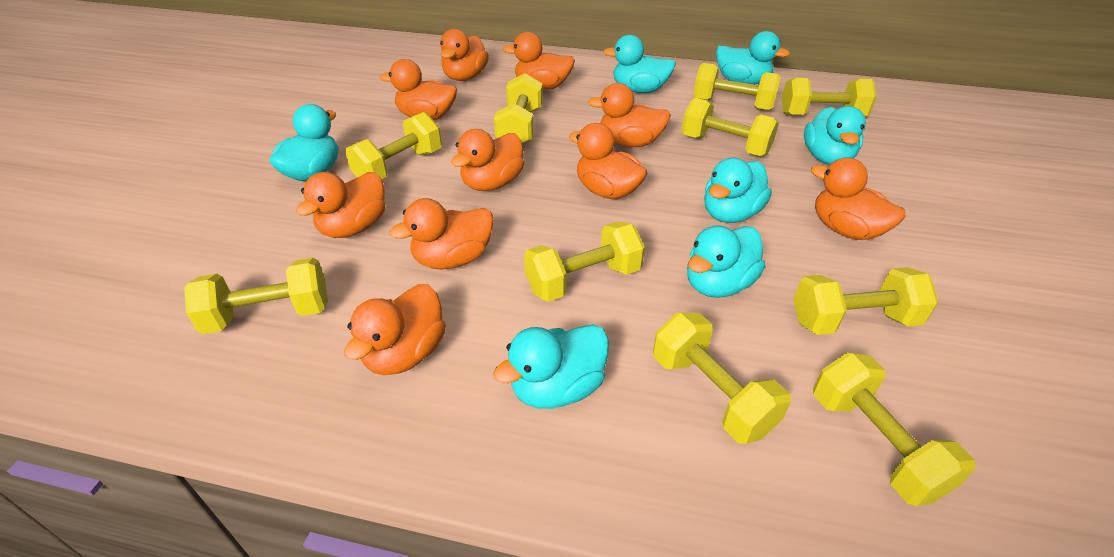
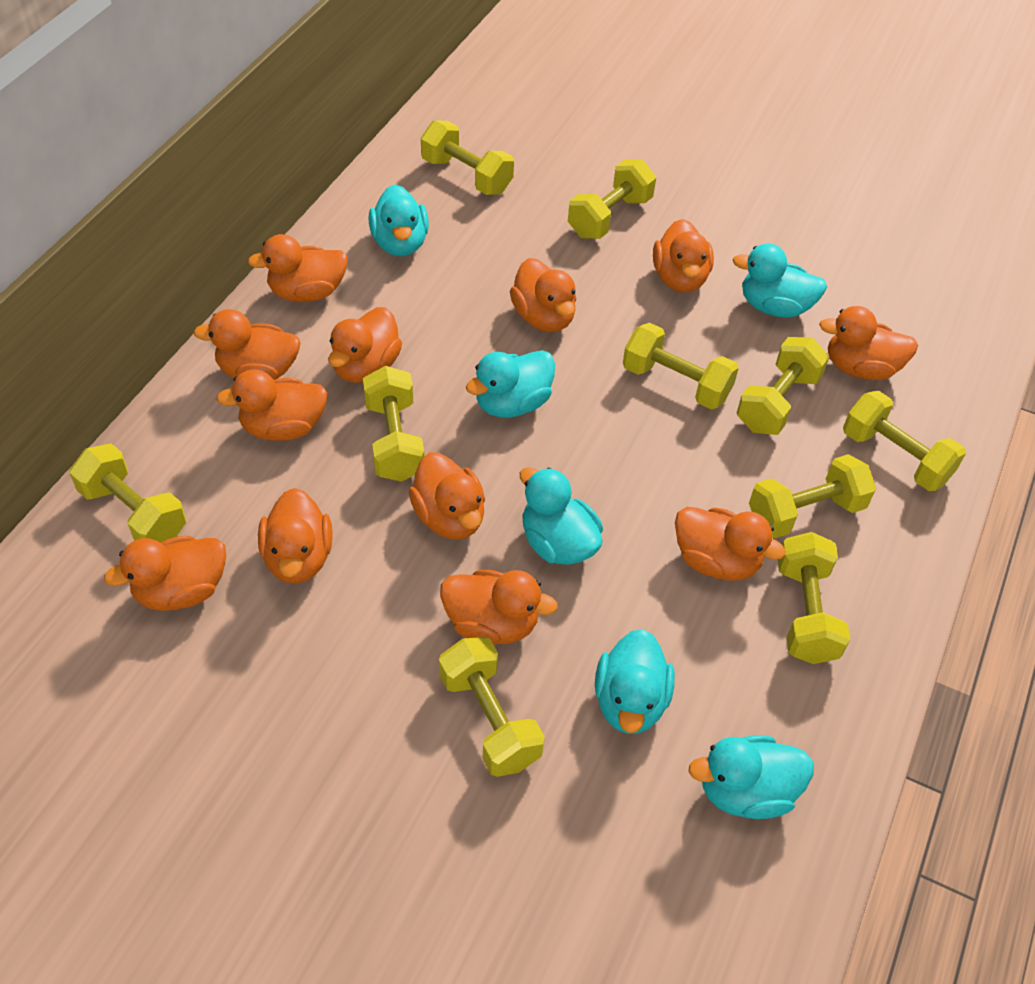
orange duck: [296,172,385,238] [344,284,446,375] [380,59,457,120] [390,198,494,269] [440,29,489,81] [451,129,524,191] [503,32,575,90] [569,123,647,199] [588,83,671,147] [811,157,906,240] = 10 -> [104,536,226,611] [193,309,301,380] [216,369,327,441] [248,234,348,302] [258,488,333,584] [328,307,402,383] [409,452,485,540] [440,570,558,644] [510,258,576,332] [653,219,714,293] [675,507,786,581] [819,306,918,380] = 12
turquoise duck: [270,104,338,181] [493,324,609,409] [603,35,676,93] [687,226,765,298] [704,158,772,223] [716,31,790,85] [804,106,866,165] = 7 -> [369,184,429,256] [466,350,555,418] [520,467,603,565] [595,629,675,734] [688,735,814,819] [732,243,827,318] = 6

